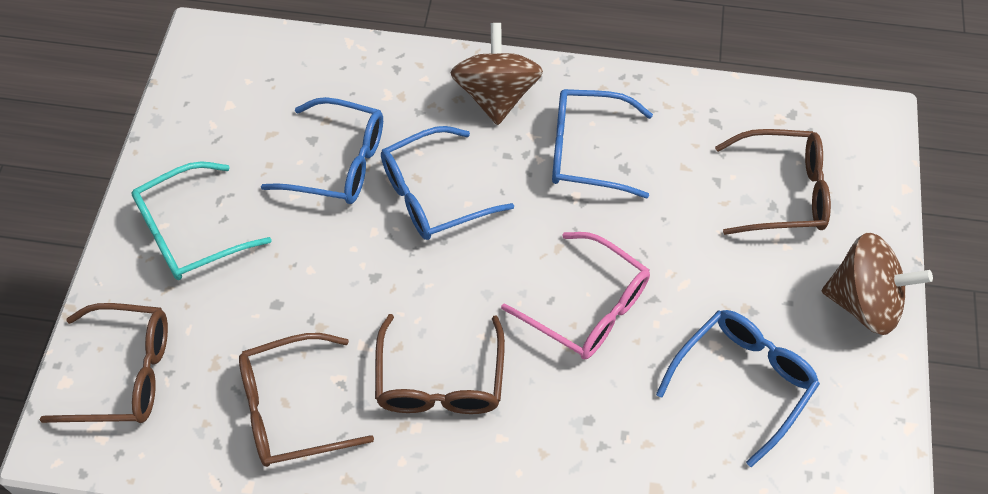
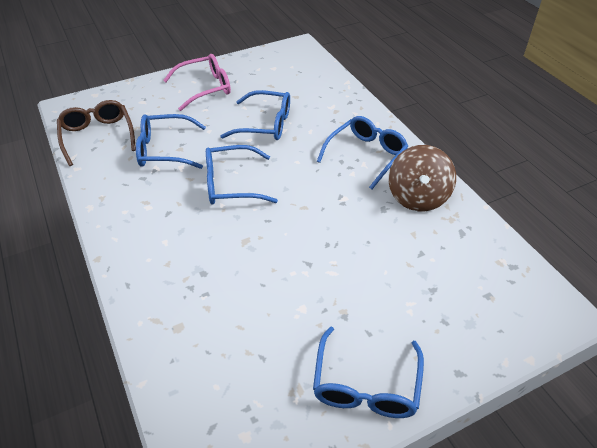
blue glasses: [261,97,383,204] [381,126,514,240] [552,89,653,198] [656,310,820,467] = 4 -> [136,114,206,169] [206,145,278,205] [221,90,290,140] [313,327,424,418] [317,116,408,189] = 5
brown glasses: [40,303,168,423] [239,333,374,467] [375,314,505,414] [715,129,831,235] = 4 -> [57,100,136,166] = 1
brown spinning top: [451,23,543,125] [821,233,933,335] = 2 -> [389,145,456,211] = 1
turquoise glasses: [131,161,272,280] = 1 -> none = 0

